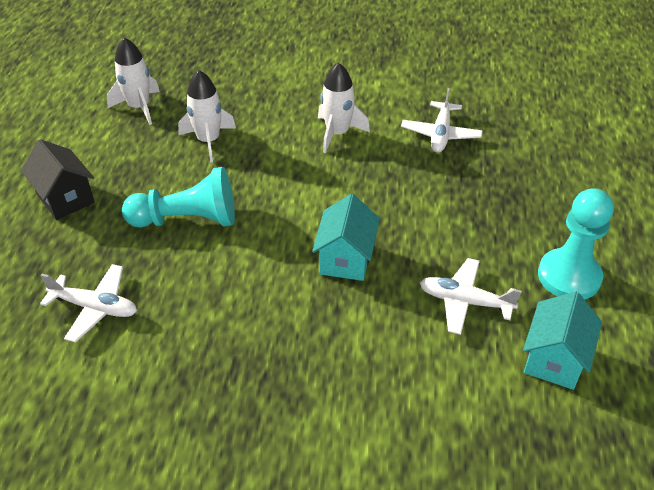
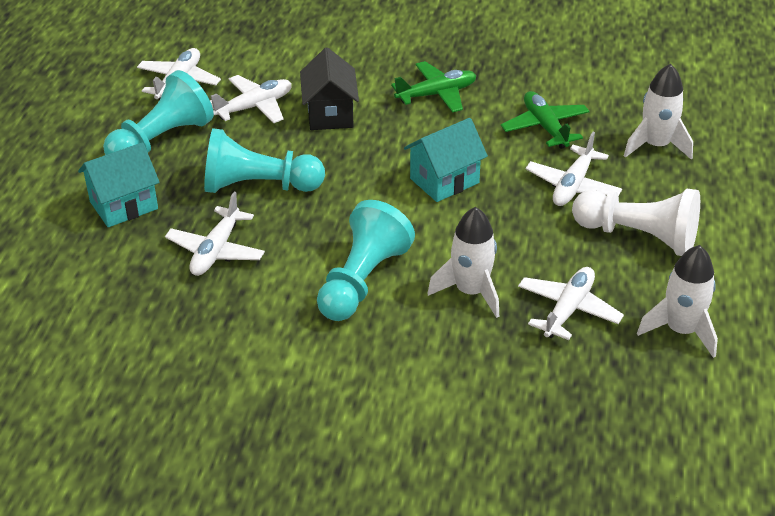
green plane: none = 0 -> [391,61,476,113] [501,91,590,149] = 2
turquoise pawn: [122,167,235,228] [538,188,614,300] = 2 -> [103,70,214,155] [204,128,325,193] [317,200,415,321] = 3
white pawn: none = 0 -> [572,189,700,256] = 1
white plane: [40,264,137,343] [401,88,482,153] [420,258,522,335] = 3 -> [137,48,221,100] [165,191,265,276] [210,75,292,123] [518,267,624,340] [526,132,622,206] = 5

